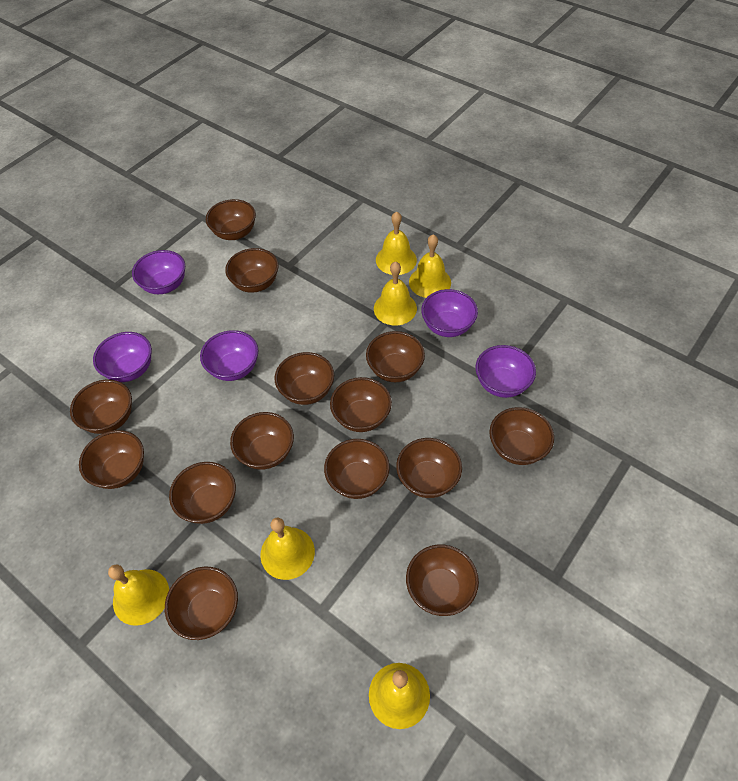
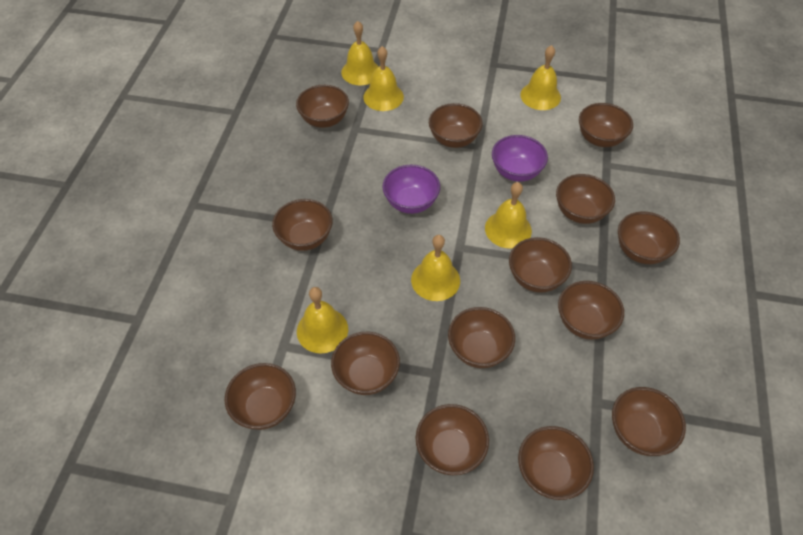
purple bowl: [93,332,152,382] [132,250,185,294] [200,330,258,381] [421,289,478,337] [475,345,536,398] = 5 -> [382,165,440,214] [492,135,548,182] = 2

